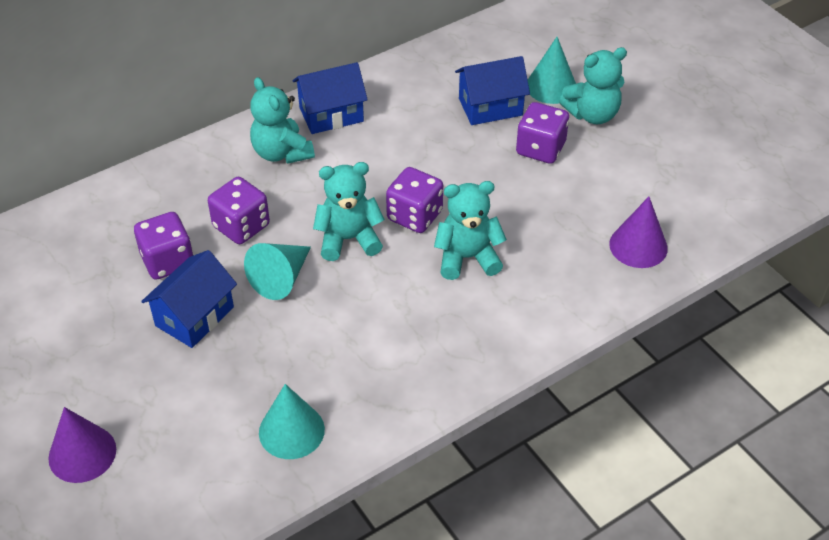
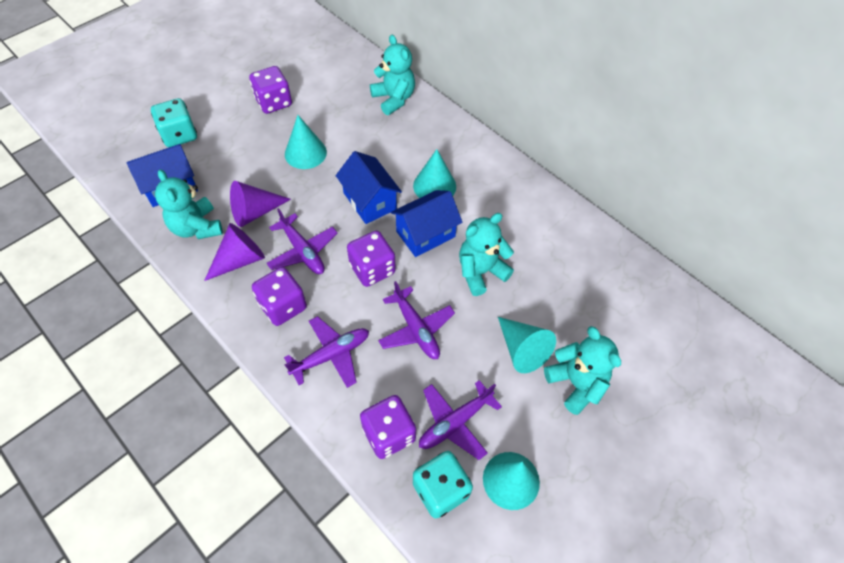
purple plane: none = 0 -> [267,208,337,274] [284,316,369,388] [378,281,455,359] [419,380,502,460] = 4
turquoise cone: [244,243,311,300] [259,384,325,459] [528,37,576,104] = 3 -> [285,115,327,169] [413,149,456,198] [483,452,540,510] [498,317,556,373] = 4
turquoise dice: none = 0 -> [151,98,197,147] [413,451,473,518] = 2

